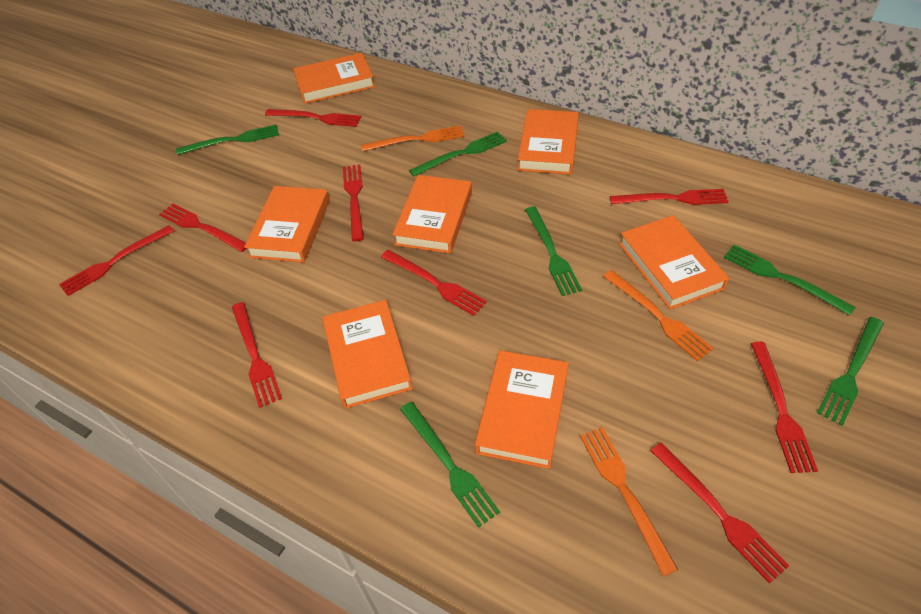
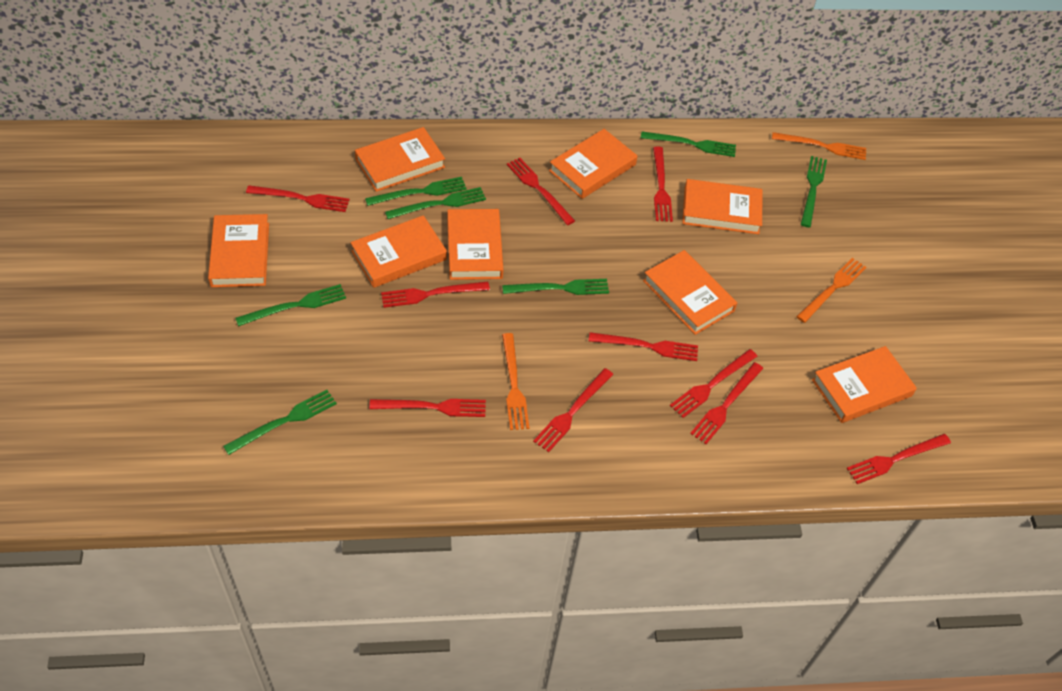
green fork: [176,124,279,155] [400,402,500,528] [409,131,507,177] [525,207,582,296] [723,245,855,315] [817,317,884,426] = 6 -> [223,390,337,455] [236,284,346,326] [365,177,467,206] [385,187,486,219] [502,279,609,295] [641,132,736,157] [800,156,827,228] = 7
orange book: [244,186,330,263] [293,53,375,104] [323,300,413,409] [392,175,472,254] [475,350,569,469] [518,109,579,174] [619,215,729,310] = 7 -> [208,214,269,287] [351,215,447,288] [355,127,445,192] [447,209,503,280] [549,129,637,199] [643,250,737,335] [682,179,762,234] [812,346,917,423] = 8
red fork: [59,225,174,296] [159,203,247,252] [232,302,282,408] [265,109,361,127] [343,164,364,241] [381,250,487,316] [610,189,729,205] [651,443,790,584] [751,342,818,473] = 9 -> [246,185,350,212] [369,399,486,417] [381,282,490,308] [507,158,575,225] [533,368,613,452] [589,332,698,361] [653,147,673,222] [670,349,757,418] [690,362,763,444] [847,434,951,484] = 10

